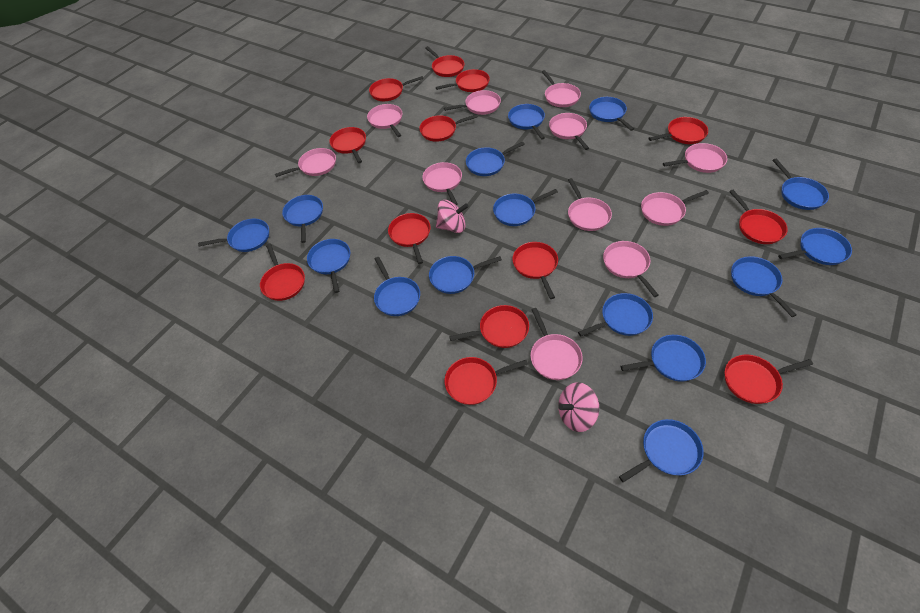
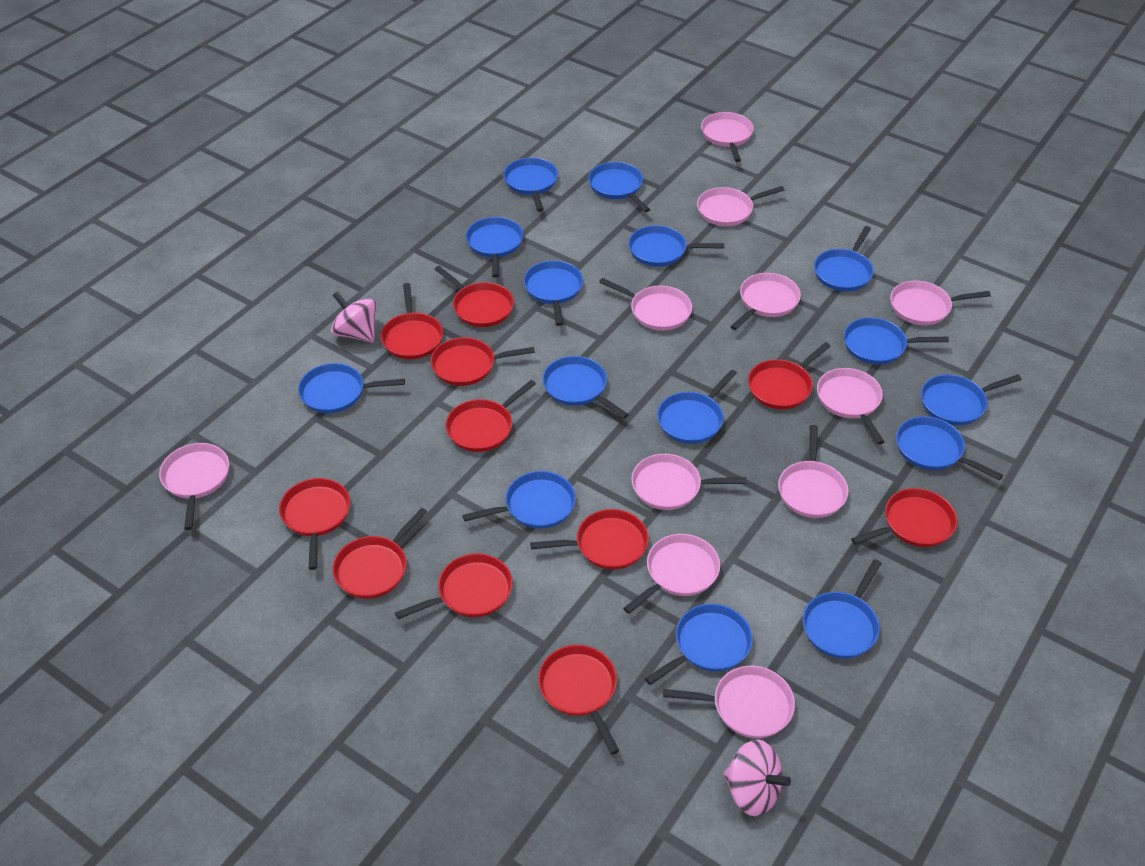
red pan: [260,244,305,301] [329,127,366,163] [369,76,423,101] [388,213,431,264] [419,114,478,142] [425,46,465,77] [436,69,490,92] [445,357,528,405] [449,305,529,348] [512,242,558,299] [649,117,708,144] [725,355,813,404] [729,190,788,244] = 13 -> [279,478,350,570] [332,508,427,599] [381,283,443,359] [395,553,512,619] [431,337,535,386] [435,266,514,327] [445,380,536,452] [530,509,649,570] [538,645,620,755] [748,342,831,409] [851,488,957,547] = 11

